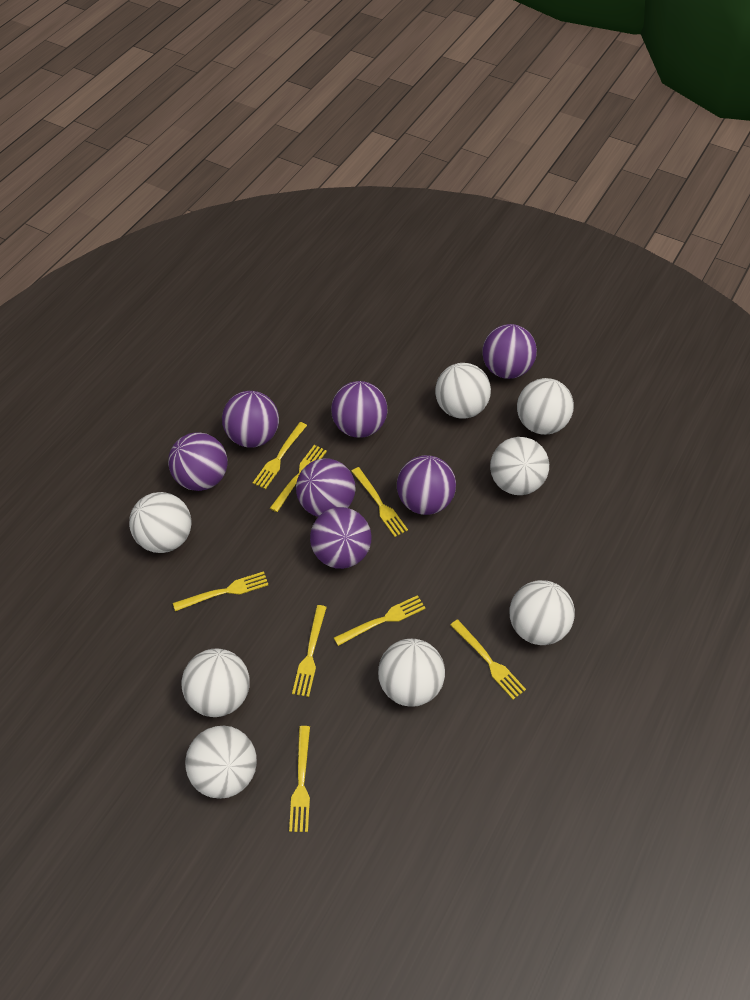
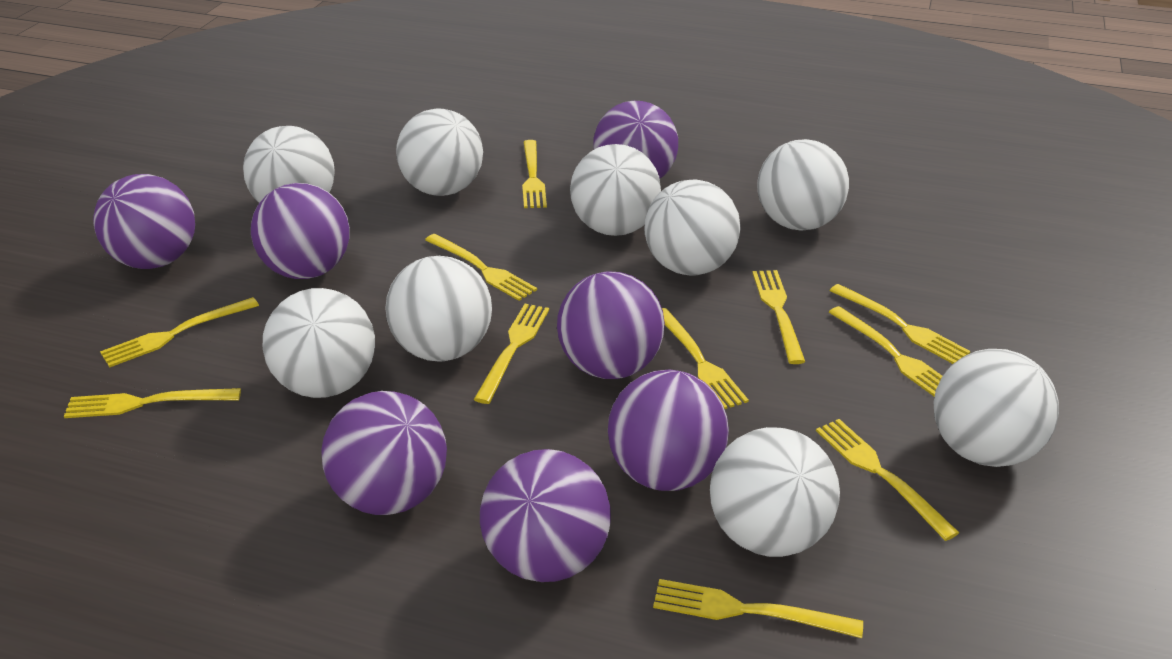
white ball: [129,492,192,553] [181,649,250,717] [185,726,257,799] [378,639,445,707] [435,363,491,419] [490,437,549,495] [510,580,575,645] [517,378,574,435] = 8 -> [243,126,335,203] [263,288,375,398] [385,256,492,362] [396,108,483,196] [570,144,661,236] [645,179,741,275] [710,427,840,557] [757,139,849,231] [934,349,1059,467] = 9
yellow fork: [173,571,268,611] [253,422,307,489] [270,445,327,512] [289,726,310,832] [292,605,327,697] [334,595,426,646] [351,467,408,537] [451,619,526,700] = 8 -> [64,388,241,418] [100,297,259,368] [425,234,537,301] [474,304,549,404] [522,140,547,208] [653,579,863,638] [662,308,749,409] [752,270,805,364] [816,419,960,541] [829,306,942,397] [830,284,971,364] = 11

